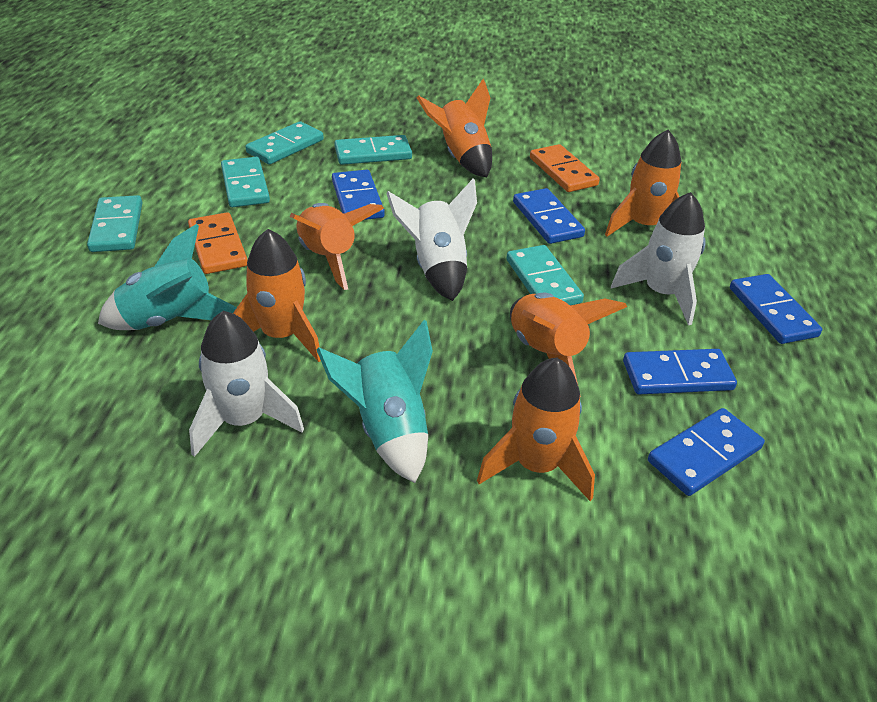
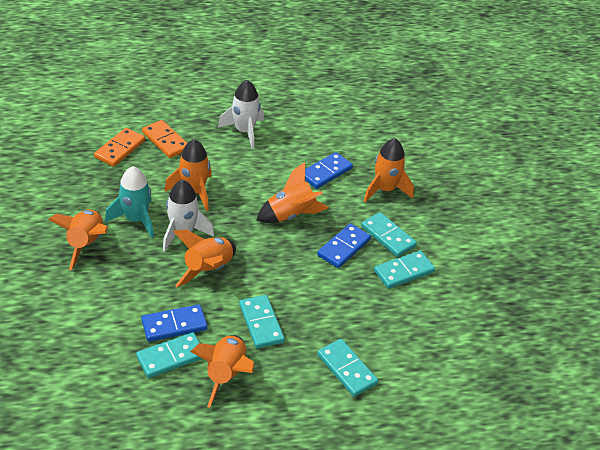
blue domino: [332,170,385,220] [513,188,585,244] [623,349,737,394] [648,408,765,496] [730,274,822,344] = 5 -> [141,304,207,342] [305,152,353,189] [317,223,371,268] = 3
turquoise rocket: [98,224,237,330] [317,320,433,483] = 2 -> [105,166,154,238] = 1
white rocket: [189,311,304,457] [386,179,477,301] [611,192,705,325] = 3 -> [163,180,214,252] [218,80,264,149] = 2

